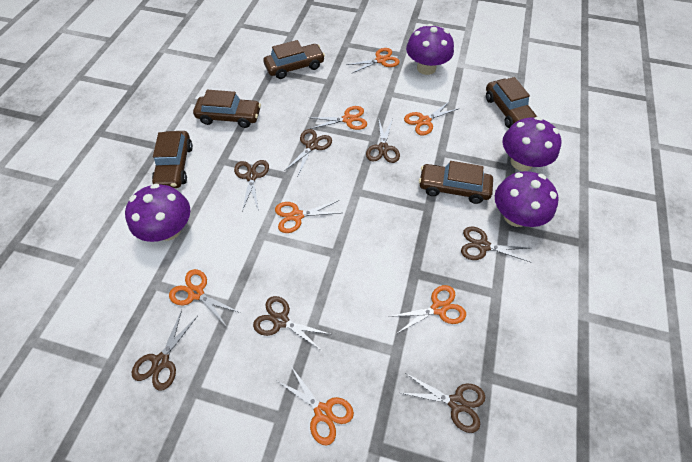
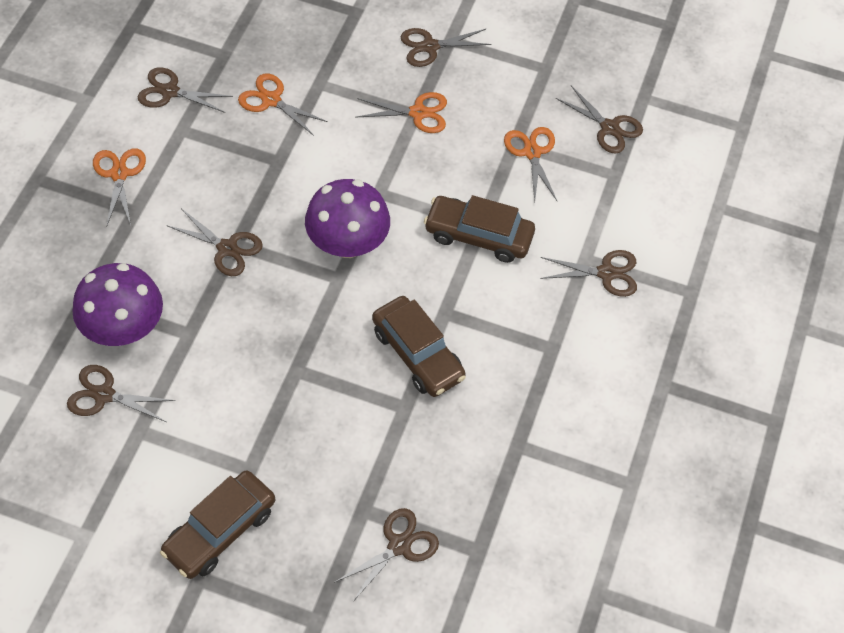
brown car: [152,131,193,188] [193,90,261,128] [263,40,325,79] [419,161,493,204] [486,77,537,128] = 5 -> [160,470,275,579] [372,296,466,397] [424,195,535,263] = 3
orange scissors: [169,269,240,327] [275,200,339,233] [276,366,354,445] [310,106,367,130] [346,48,400,74] [388,285,466,334] [404,101,460,136] = 7 -> [93,148,146,227] [238,74,328,136] [357,92,447,133] [504,127,558,202] = 4
purple mushroom: [125,184,191,242] [406,24,454,75] [495,171,559,227] [503,117,561,171] = 4 -> [72,263,163,346] [305,179,390,258] = 2

